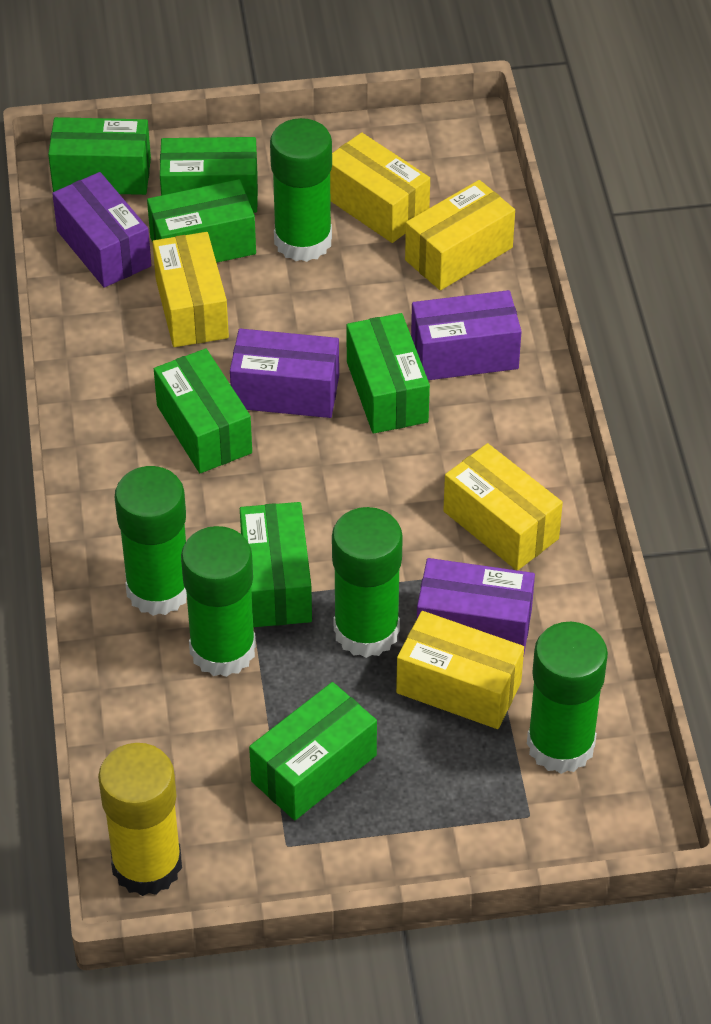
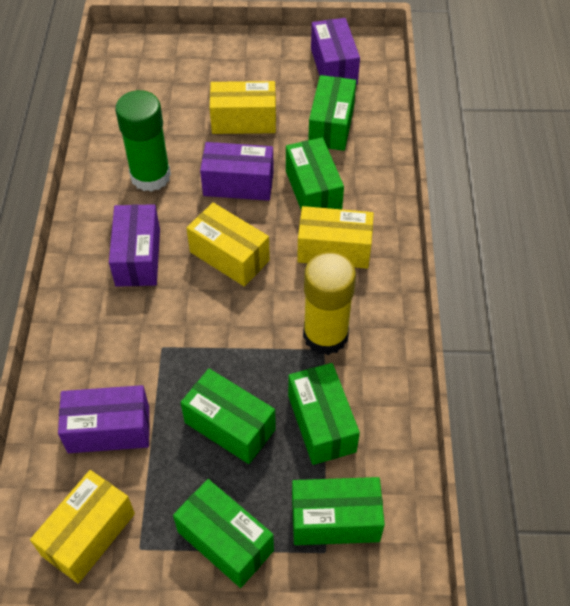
green box: [48,117,151,195] [147,179,256,263] [154,349,252,473] [160,137,258,213] [240,502,312,627] [249,682,377,820] [347,313,430,434] = 7 -> [173,479,274,588] [180,369,276,464] [286,138,344,210] [288,363,360,465] [292,477,385,545] [308,75,356,151] = 6
green glue stick: [115,466,187,616] [181,526,256,677] [270,118,332,262] [332,507,403,658] [527,622,608,774] = 5 -> [115,90,171,192] = 1
yellow box: [153,232,229,347] [330,132,430,243] [396,611,524,729] [405,180,515,290] [443,443,563,570] = 5 -> [30,470,135,584] [186,203,270,286] [210,81,276,134] [297,206,374,269] = 4

